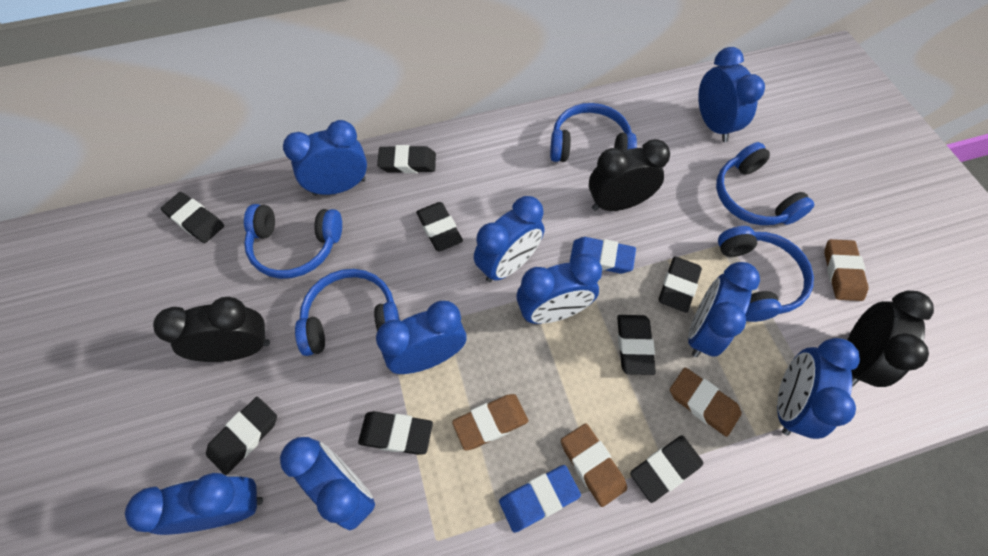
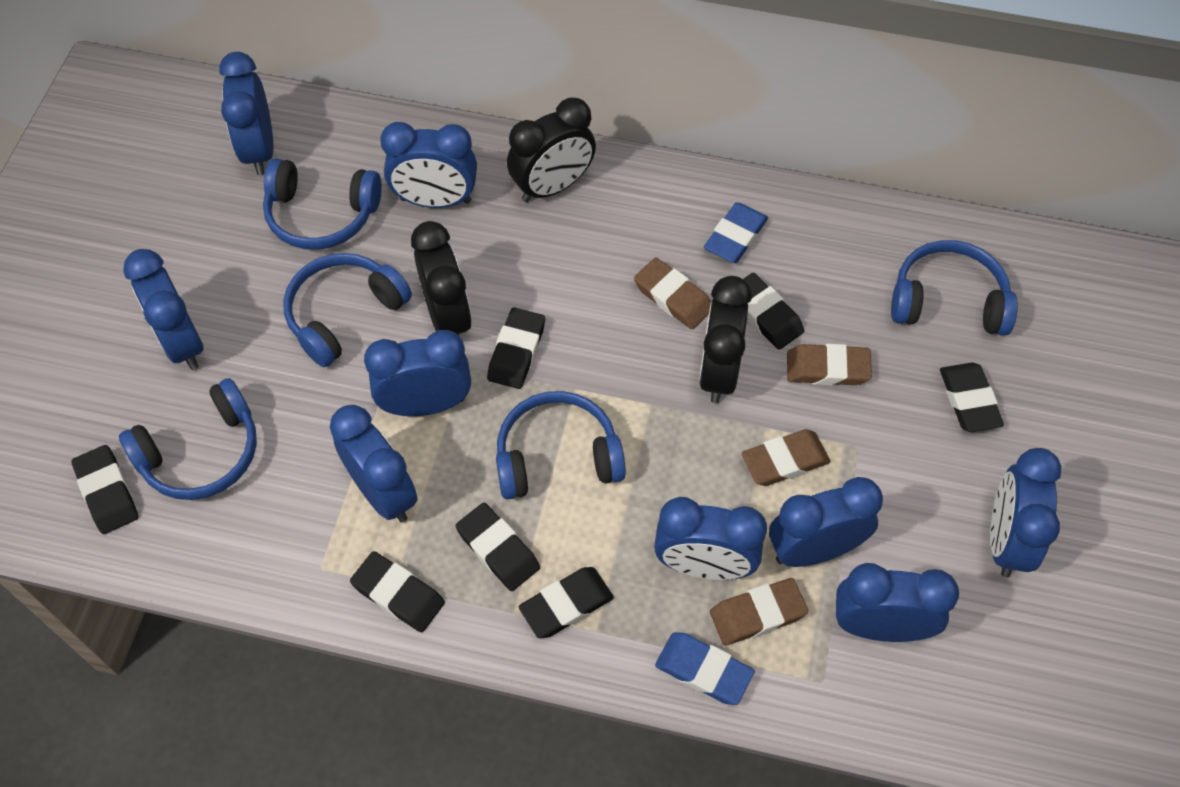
black eraser: [161,192,224,243] [206,397,277,475] [358,411,433,455] [377,145,436,173] [416,202,463,252] [617,315,656,375] [630,435,703,503] [659,256,702,313] = 8 -> [71,445,138,534] [350,551,445,632] [455,503,540,591] [487,307,545,389] [519,567,614,638] [743,273,804,350] [940,362,1004,432] = 7

